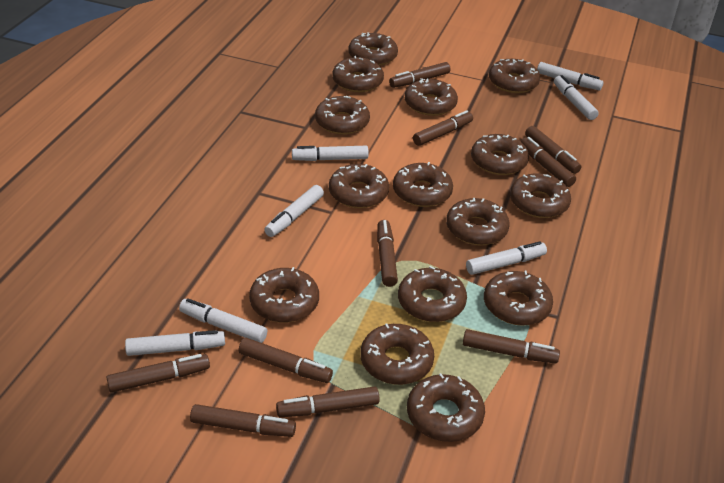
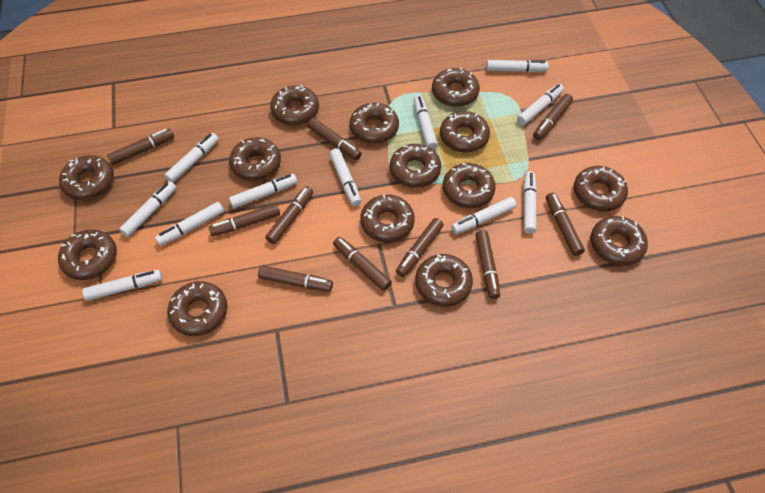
brown donut: [249,267,319,323] [315,96,370,134] [329,164,389,208] [332,56,384,92] [349,32,398,66] [360,323,434,385] [393,162,453,207] [398,266,467,322] [405,78,458,116] [407,373,485,442] [446,198,510,245] [471,134,529,175] [484,271,553,326] [489,59,540,93] [510,173,571,218] = 15 -> [58,229,117,280] [59,155,114,200] [167,281,227,336] [229,137,281,181] [270,85,319,125] [350,103,399,144] [360,194,415,242] [390,144,441,188] [415,254,473,307] [432,67,480,107] [440,111,490,153] [443,163,496,208] [574,166,628,211] [591,216,648,266] = 14
white marker: [125,330,225,356] [179,298,267,343] [264,185,324,237] [292,146,369,161] [466,241,547,275] [537,62,604,90] [554,75,599,120] = 7 -> [82,270,162,301] [119,181,176,237] [155,202,224,246] [164,133,219,183] [229,174,297,208] [329,148,361,206] [414,95,438,149] [451,197,517,234] [486,60,549,72] [517,84,564,125] [523,171,537,234] = 11

